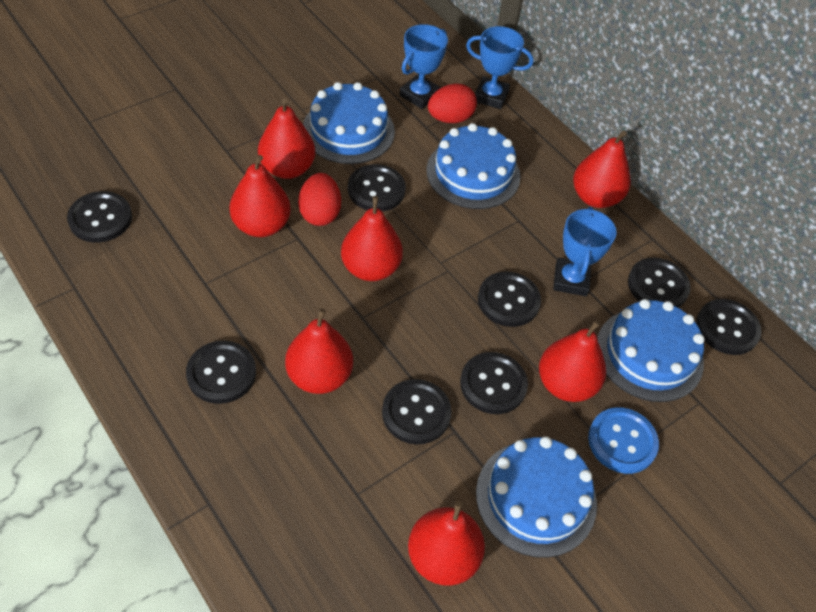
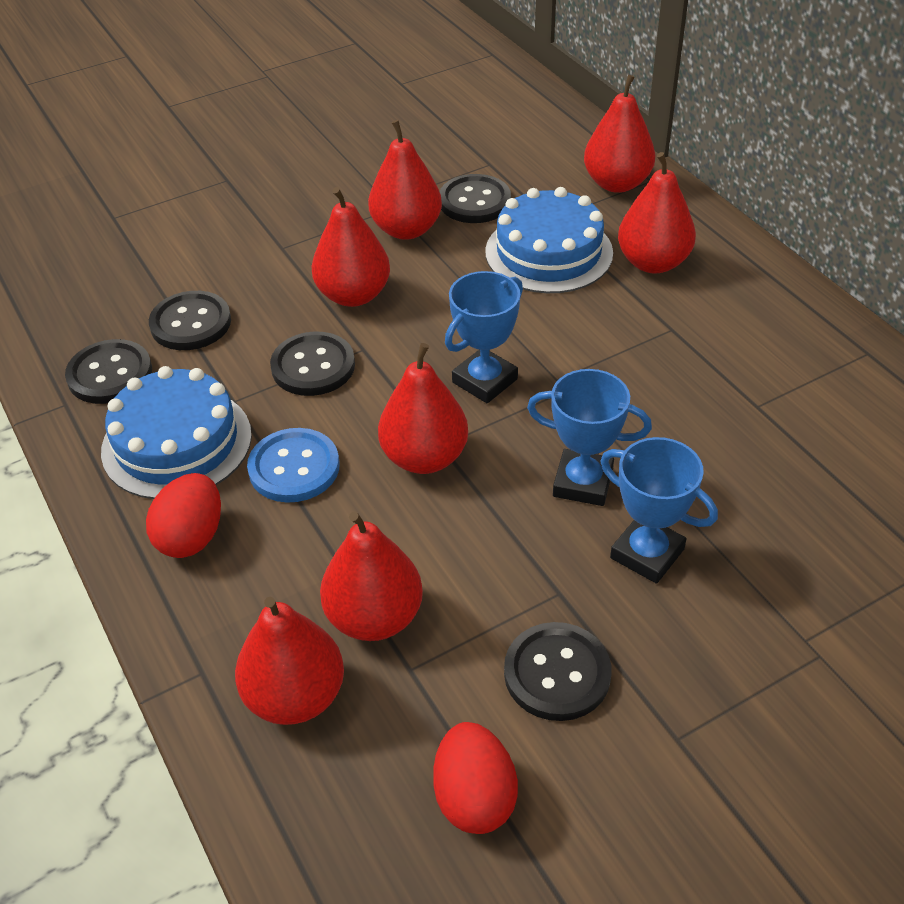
black button: [67,191,132,242] [186,341,256,404] [348,164,406,212] [382,379,452,444] [460,352,528,414] [478,271,541,327] [628,258,691,308] [696,299,761,355] = 8 -> [65,339,152,404] [149,291,231,350] [270,332,355,396] [439,174,511,223] [504,622,611,721] = 5
blue cake: [303,82,395,164] [427,123,521,209] [476,437,597,558] [597,299,705,402] = 4 -> [101,366,252,499] [485,187,613,293] = 2

